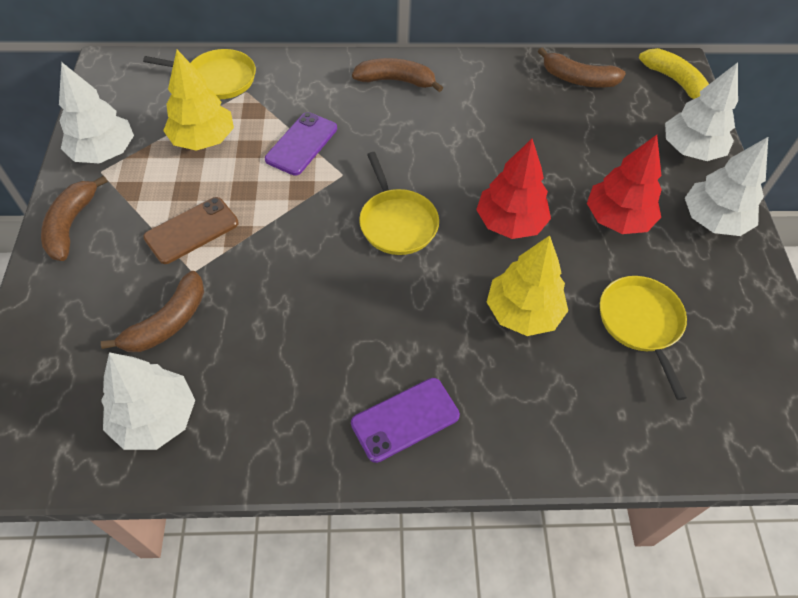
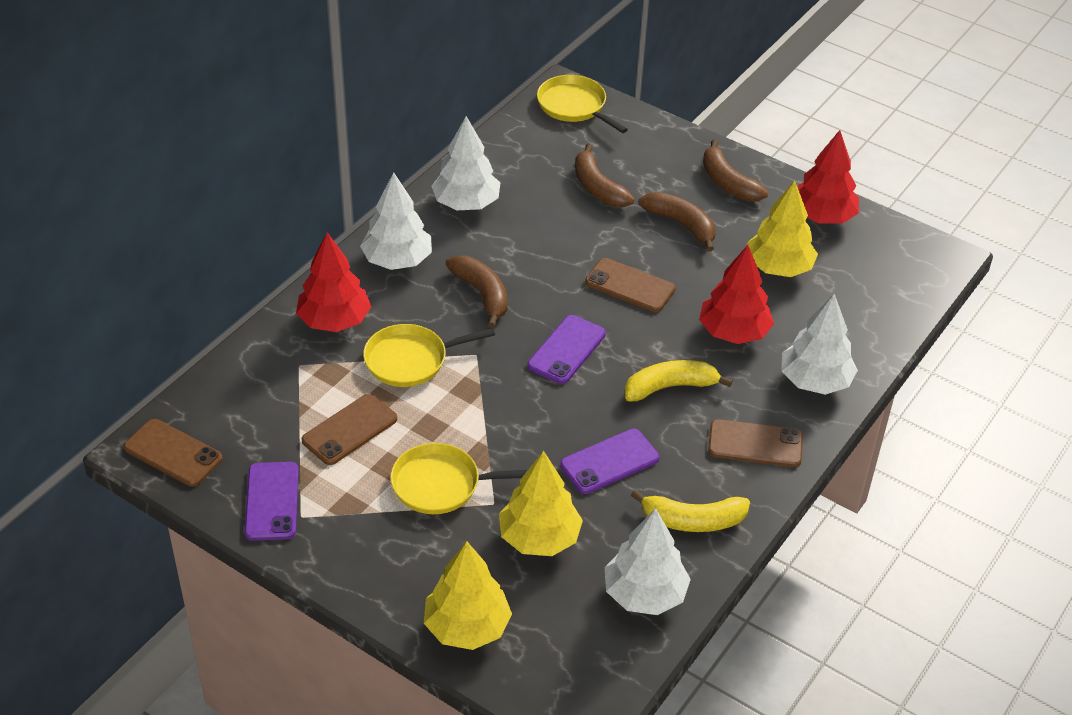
brown phone: [143,197,239,264] = 1 -> [124,419,223,487] [302,394,397,465] [585,258,675,312] [708,419,803,467] = 4
purple phone: [265,112,337,176] [351,378,460,463] = 2 -> [245,462,299,541] [528,315,606,384] [560,429,659,494] = 3
red tree: [476,139,551,239] [587,135,662,234] = 2 -> [296,232,371,332] [699,245,774,344] [798,130,859,224] = 3
yellow banana: [639,48,709,99] = 1 -> [624,360,733,401] [631,490,750,532] = 2
yellow tree: [163,50,234,151] [487,235,568,336] = 2 -> [424,541,512,650] [499,451,583,556] [747,180,818,277] = 3

